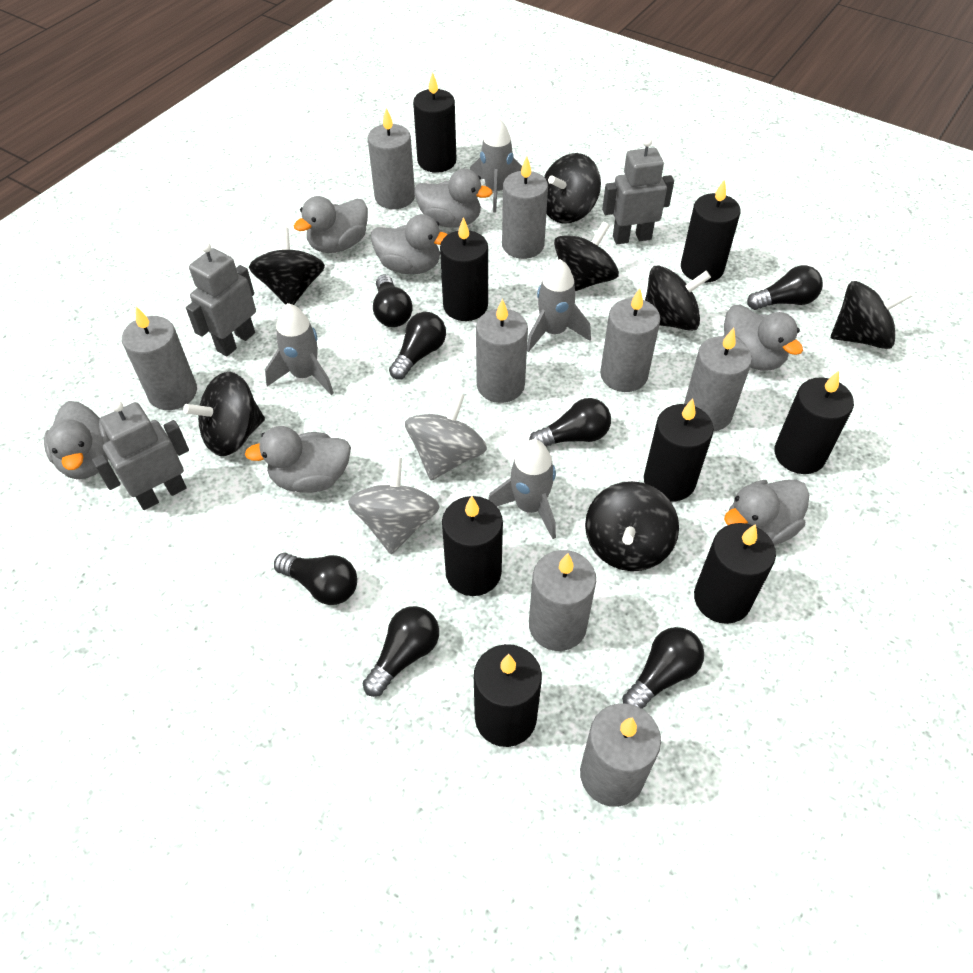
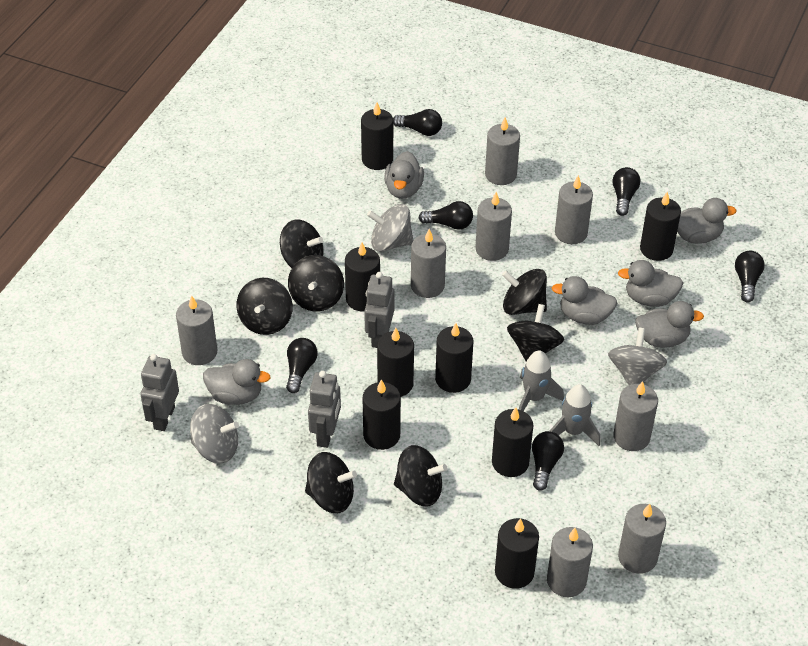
black light bulb: [274,553,357,605] [362,606,439,697] [373,275,413,327] [389,312,446,380] [529,398,611,447] [622,627,704,709] [747,265,823,310] = 7 -> [286,338,318,393] [393,109,442,136] [418,201,473,230] [532,431,564,491] [612,167,640,216] [735,251,765,303] = 6
grey duck: [44,401,110,479] [245,426,351,493] [294,196,368,253] [371,214,448,274] [414,169,493,228] [723,305,803,370] [724,480,809,545] = 7 -> [203,359,271,405] [384,151,424,199] [552,276,617,325] [618,260,683,307] [635,301,704,348] [677,198,736,244] = 6
grey rocket: [265,303,334,395] [470,117,522,212] [488,439,556,539] [527,259,591,352] = 4 -> [519,350,564,411] [550,384,600,446] = 2
grey spinning top: [348,457,440,554] [405,392,487,480] = 2 -> [190,404,239,463] [367,204,413,252] [608,327,667,385] = 3

